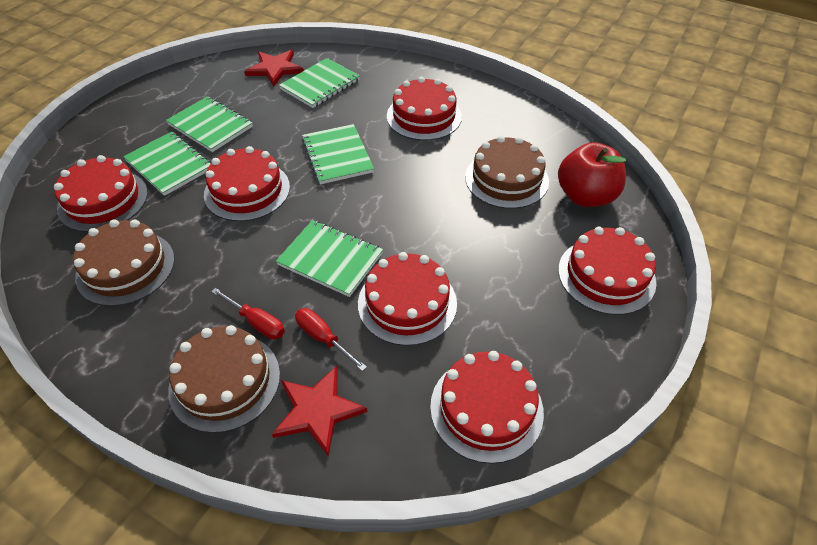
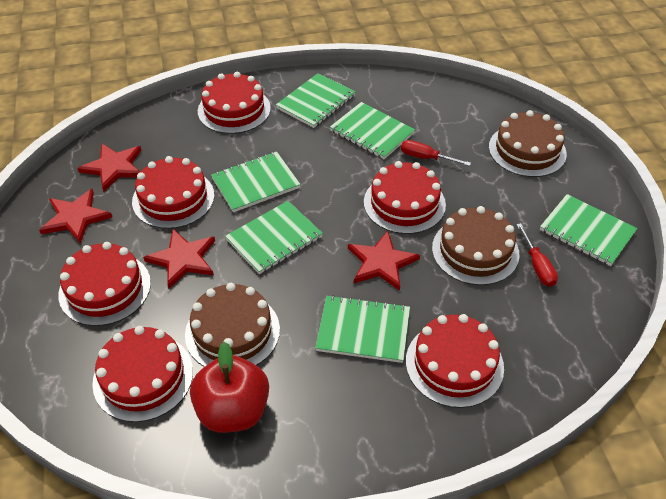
green notebook: [123,132,211,196] [166,96,253,152] [276,220,383,297] [279,58,360,108] [302,124,374,184] = 5 -> [211,152,300,212] [225,201,323,274] [276,73,355,128] [315,295,410,363] [330,102,415,159] [540,194,637,266] = 6
red star: [244,50,304,86] [272,366,367,457] = 2 -> [39,189,112,244] [77,144,142,192] [143,229,215,289] [348,231,420,291] = 4

